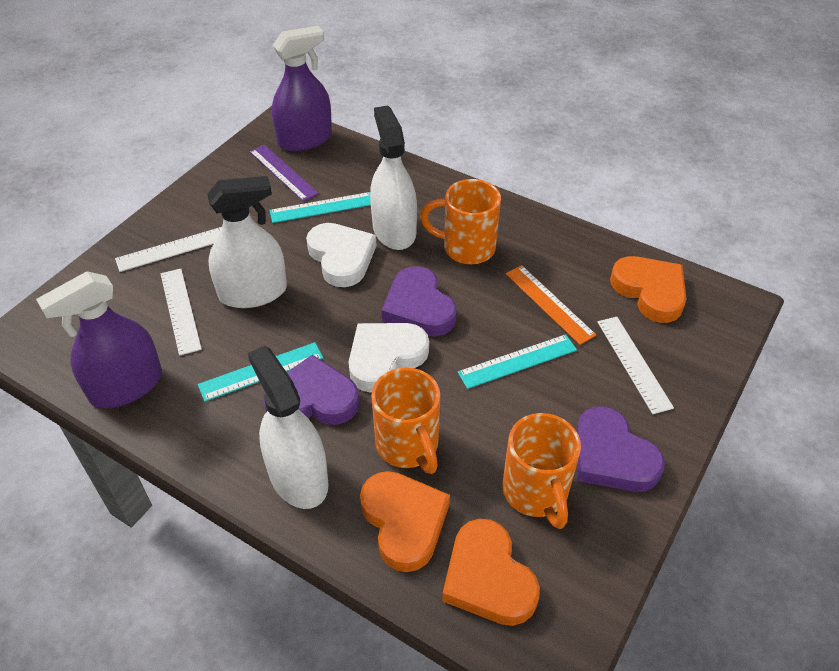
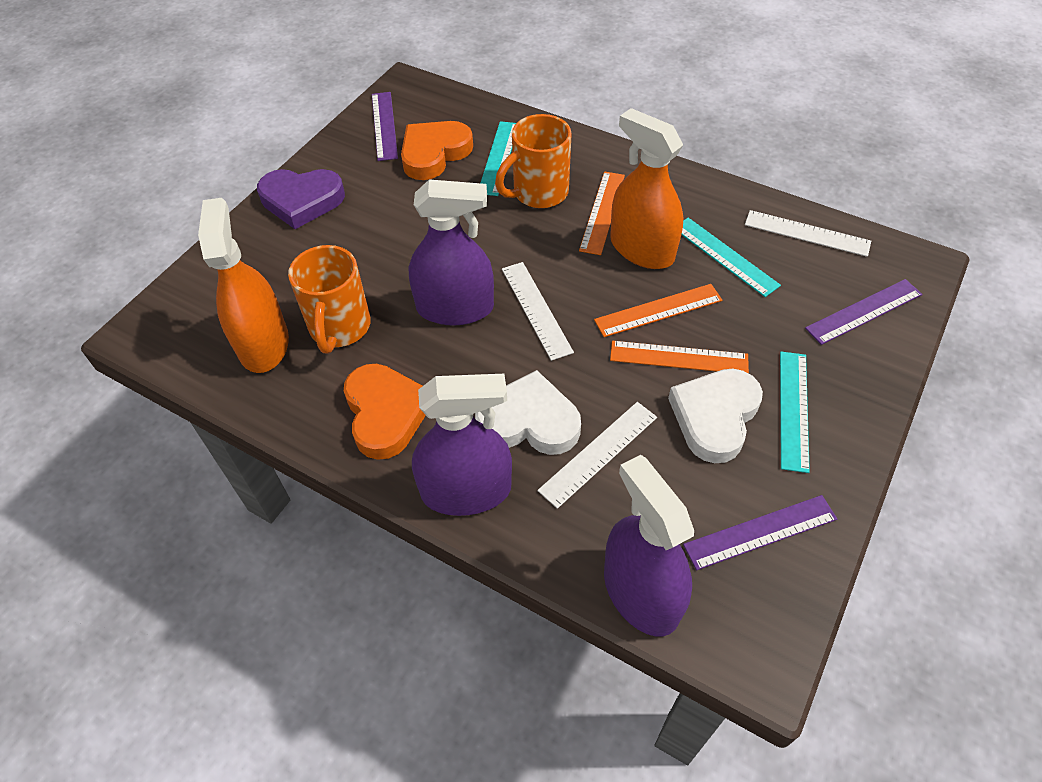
orange heart: [360,471,450,572] [442,519,540,626] [610,256,687,323] = 3 -> [344,364,426,460] [401,121,473,180] = 2
orange mug: [371,367,440,474] [420,179,501,264] [503,413,581,529] = 3 -> [288,245,371,354] [495,114,572,208] = 2
orange ruler: [506,265,596,345] = 1 -> [579,172,625,255] [594,284,722,337] [610,341,749,374] = 3
orange spray bottle: none = 0 -> [198,198,289,373] [610,108,683,269] = 2
purple heart: [263,355,359,425] [382,266,457,337] [576,406,665,492] = 3 -> [257,169,345,229] = 1
purple ruler: [249,145,319,201] = 1 -> [372,92,398,161] [683,495,837,570] [805,279,922,345] = 3
purple spray bottle: [36,271,162,408] [272,26,332,151] = 2 -> [409,179,494,326] [412,374,512,516] [604,455,694,636] = 3
white spray bottle: [207,176,287,308] [248,346,329,509] [370,105,417,250] = 3 -> none = 0

